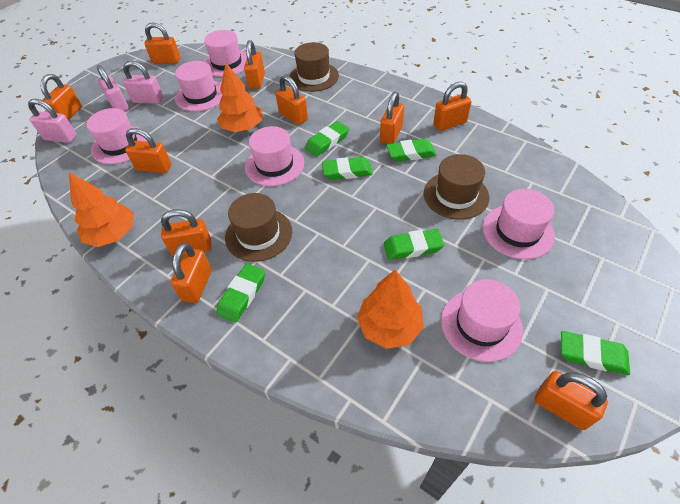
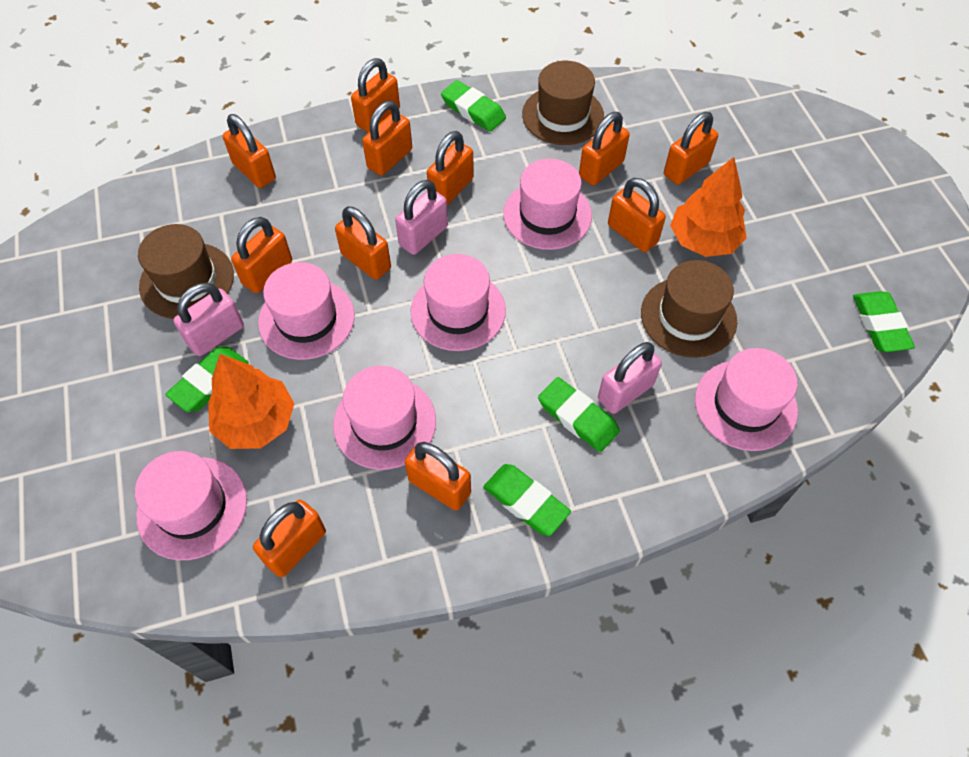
green eraser: [216,263,265,323] [305,121,349,157] [322,157,373,180] [384,229,444,260] [386,139,437,162] [561,331,630,375] = 6 -> [165,347,249,412] [441,80,506,132] [483,464,571,536] [538,377,620,452] [853,291,915,352] = 5
orange padlock: [40,74,82,120] [125,128,171,173] [144,22,180,64] [161,209,211,256] [171,243,212,303] [244,40,265,89] [275,75,308,125] [380,92,404,144] [433,82,472,131] [535,371,608,430] = 10 -> [223,114,276,188] [231,217,292,293] [253,500,326,577] [335,206,391,280] [351,58,400,132] [362,101,412,176] [405,442,471,510] [427,131,474,205] [579,112,630,185] [608,178,666,252] [664,112,718,185] = 11
orange tree: [69,173,134,247] [217,63,262,132] [357,270,424,349] = 3 -> [208,354,295,449] [670,157,747,257] = 2

